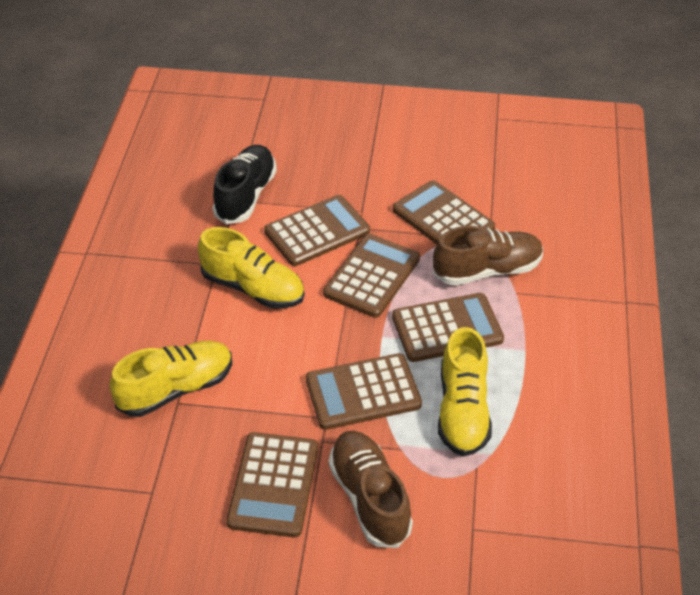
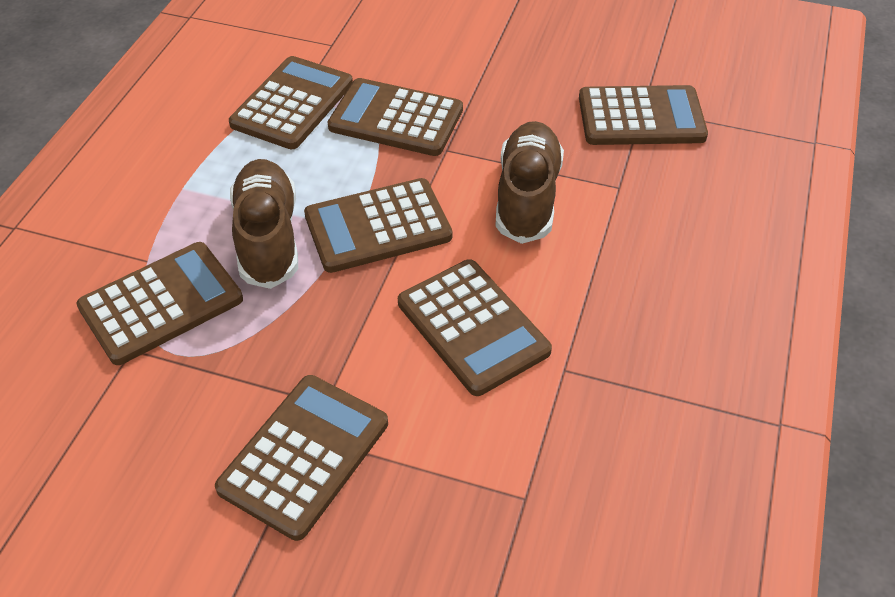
black shoe: [212,145,277,224] = 1 -> none = 0
brown calculator: [226,432,318,537] [264,195,370,266] [306,353,422,430] [323,234,420,318] [392,293,504,362] [393,180,495,244] = 6 -> [76,242,243,365] [215,375,388,541] [229,56,353,149] [304,178,452,273] [328,78,463,156] [398,259,552,396] [579,85,708,145] = 7
yellow shoe: [110,341,232,417] [198,227,304,309] [438,327,492,457] = 3 -> none = 0

